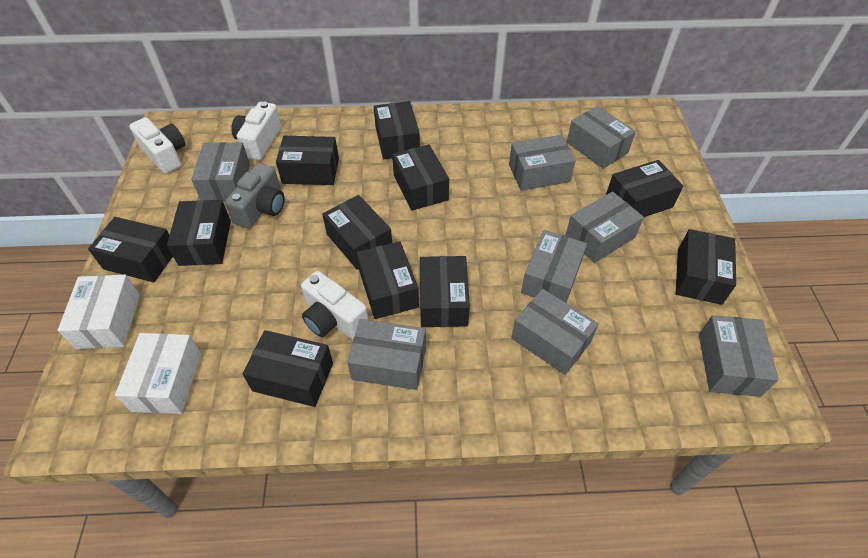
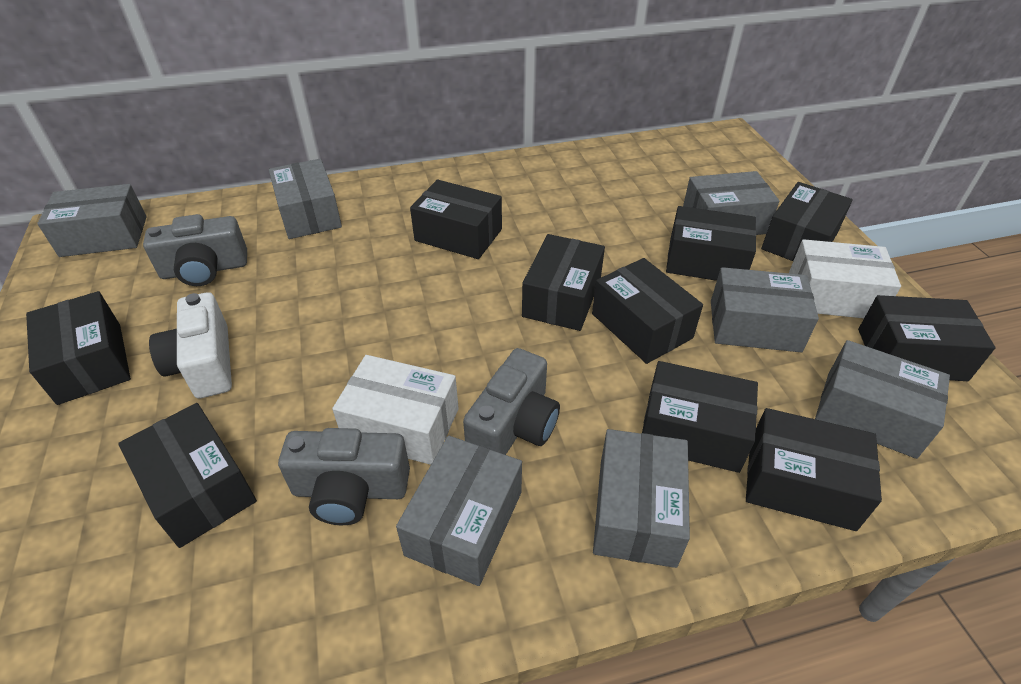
black box: [88,217,173,282] [167,200,231,266] [243,330,333,407] [276,136,339,185] [322,195,392,270] [357,241,419,319] [374,101,420,159] [392,144,449,211] [420,256,470,327] [606,160,683,217] [676,229,736,305] = 11 -> [26,291,131,405] [118,403,257,548] [410,180,502,259] [522,234,605,331] [592,258,703,364] [642,361,758,473] [666,206,756,281] [746,408,882,531] [761,182,853,261] [858,295,996,381] = 10
grey box: [191,142,250,201] [347,319,426,390] [509,135,576,191] [511,289,599,375] [521,230,587,303] [565,192,644,263] [567,106,636,169] [699,315,779,397] = 8 -> [37,184,147,257] [269,159,342,239] [396,436,522,586] [593,429,690,568] [683,171,779,235] [711,267,819,352] [815,340,950,459] = 7
grey camera: [225,163,285,228] = 1 -> [143,214,247,286] [278,428,410,525] [463,348,560,455] = 3
white camera: [129,117,186,174] [231,101,281,160] [301,271,369,340] = 3 -> [149,292,232,399] = 1

